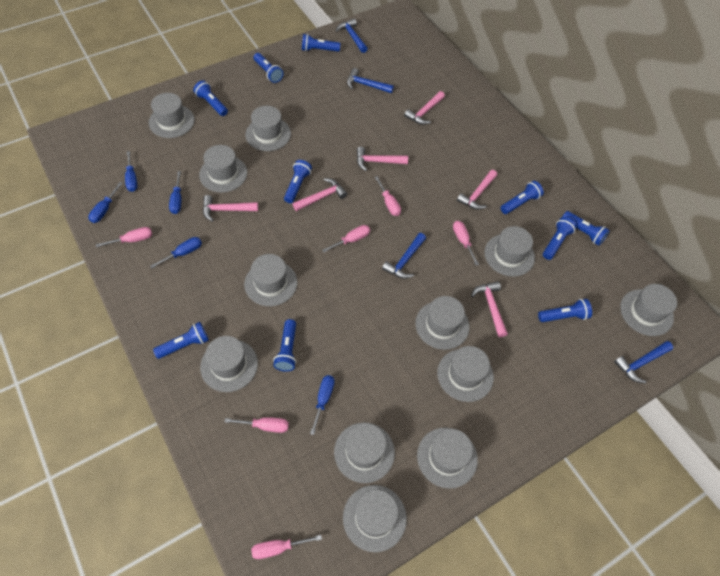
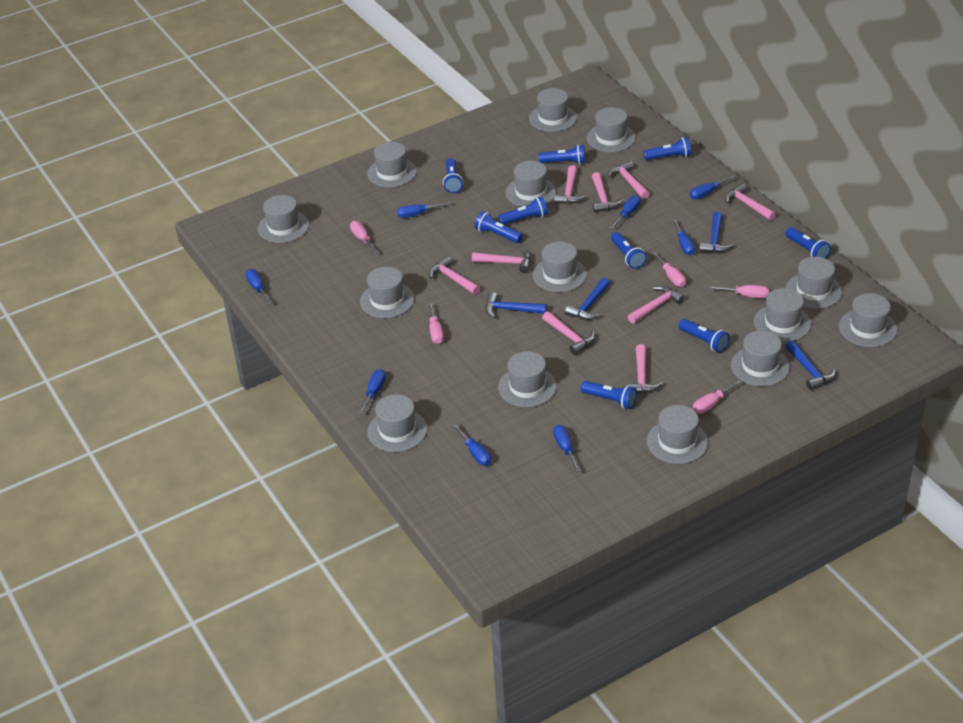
blue flashlight: [153,322,209,359] [193,80,228,116] [253,53,283,83] [273,319,296,372] [284,160,312,203] [302,34,340,52] [501,181,544,214] [538,299,592,322] [543,217,577,260] [563,211,610,246] = 10 -> [443,158,463,193] [474,211,523,243] [498,197,548,225] [538,144,585,164] [581,381,637,409] [611,232,647,269] [643,137,691,160] [678,319,730,353] [786,227,831,259] = 9
blue screwdriver: [88,182,123,223] [125,151,137,192] [150,237,202,268] [169,171,182,214] [310,375,334,435] = 5 -> [245,269,272,304] [359,369,386,414] [397,202,451,218] [452,424,491,466] [553,425,581,472] [610,195,641,228] [672,219,695,255] [690,176,735,199] = 8
grey hat: [149,93,195,138] [199,145,247,193] [200,336,258,392] [244,254,297,306] [245,106,291,151] [334,423,395,483] [343,485,407,552] [415,296,469,350] [417,428,478,489] [437,346,494,402] [484,226,535,277] [620,284,677,336] = 12 -> [258,195,309,243] [360,267,415,318] [367,142,417,187] [367,394,427,452] [498,351,557,407] [505,161,556,207] [529,88,577,132] [533,241,587,292] [587,107,636,152] [647,405,708,464] [731,331,790,386] [754,288,811,342] [786,257,842,309] [839,293,897,347] = 14
pink hammer: [203,195,258,222] [293,178,347,211] [357,147,408,171] [404,91,445,125] [457,170,497,210] [471,281,508,337] = 6 -> [429,256,480,295] [472,248,531,273] [542,311,595,355] [554,165,586,204] [592,172,623,212] [608,161,650,199] [627,344,663,393] [628,286,685,324] [725,183,776,221] = 9
pink screwdriver: [96,227,152,248] [224,417,289,433] [251,535,322,559] [322,225,370,252] [375,176,401,216] [453,221,479,265] = 6 -> [350,221,379,254] [428,302,444,344] [652,252,686,287] [693,380,742,414] [709,285,769,298] = 5

